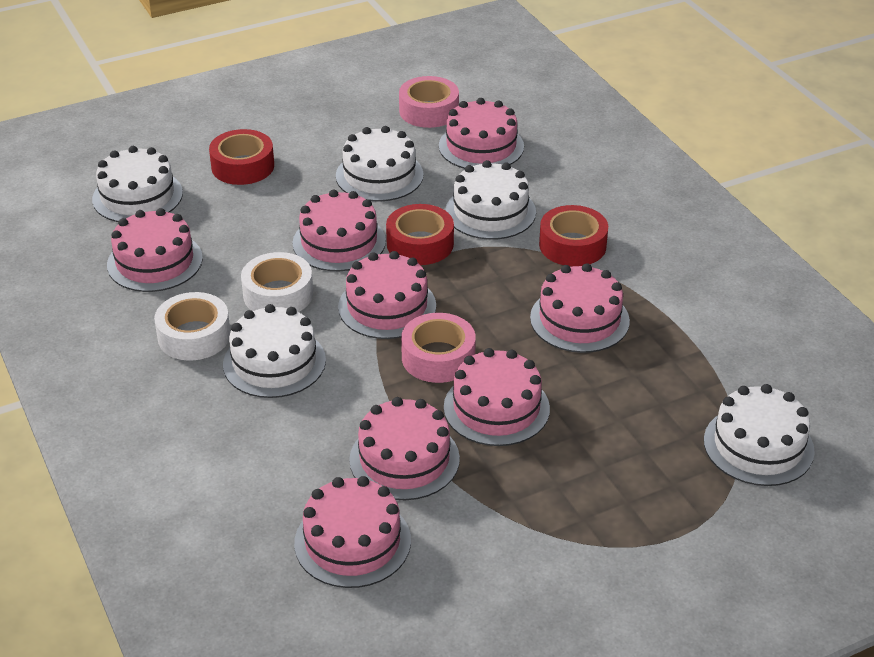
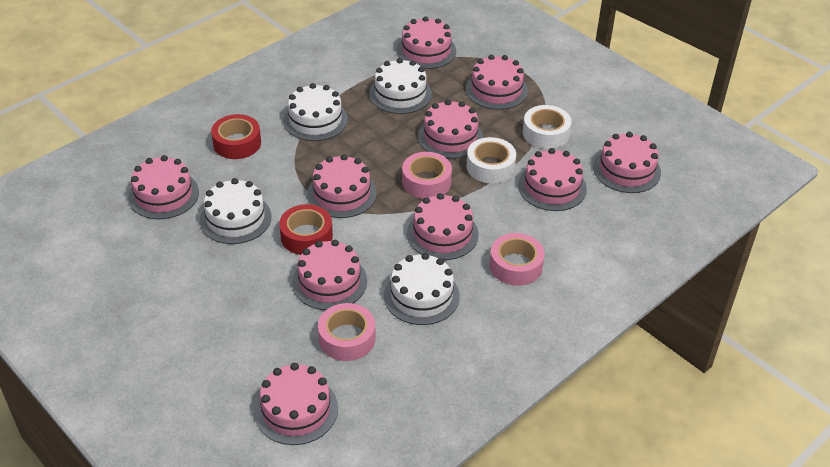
pink cake: [107,208,203,292] [292,189,386,271] [294,476,411,588] [338,251,436,339] [349,397,460,500] [439,98,524,169] [444,348,550,446] [530,263,630,353] = 8 -> [128,155,199,219] [254,363,338,445] [292,240,367,310] [307,154,377,218] [397,16,456,69] [407,193,479,260] [418,100,483,159] [466,55,528,110] [518,148,587,211] [593,132,661,193] = 10
pink tape: [399,76,459,128] [401,313,476,383] = 2 -> [318,303,376,361] [402,152,452,199] [490,233,545,286] = 3
red tape: [209,129,274,185] [386,204,454,265] [539,205,608,266] = 3 -> [211,114,261,159] [279,204,333,255] = 2
white cake: [92,146,183,222] [223,304,326,398] [336,126,424,202] [446,160,536,240] [704,384,815,486] = 5 -> [200,178,271,244] [283,83,348,141] [369,58,432,114] [384,253,460,325] = 4

